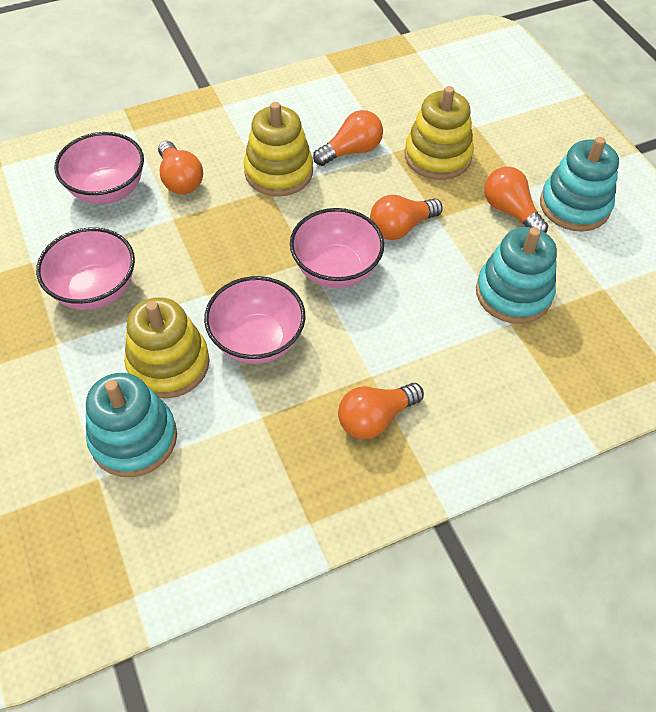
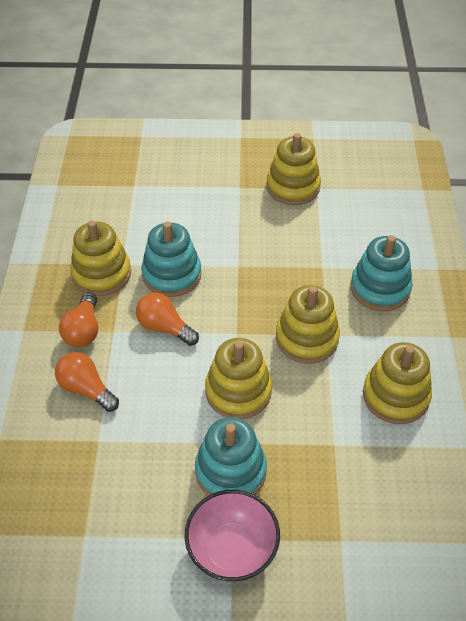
orange light bulb: [158,141,203,194] [313,110,383,166] [338,383,424,439] [370,195,443,240] [484,167,548,233] = 5 -> [55,352,119,412] [59,292,98,347] [136,293,199,346] = 3
pink bowl: [36,227,135,310] [55,132,144,204] [204,276,305,364] [290,208,384,288] = 4 -> [184,490,280,582] = 1
yellow stacking toy: [124,297,210,399] [244,102,313,196] [405,86,474,180] = 3 -> [70,220,131,296] [205,338,272,419] [267,133,321,205] [276,285,340,364] [363,342,432,424] = 5

